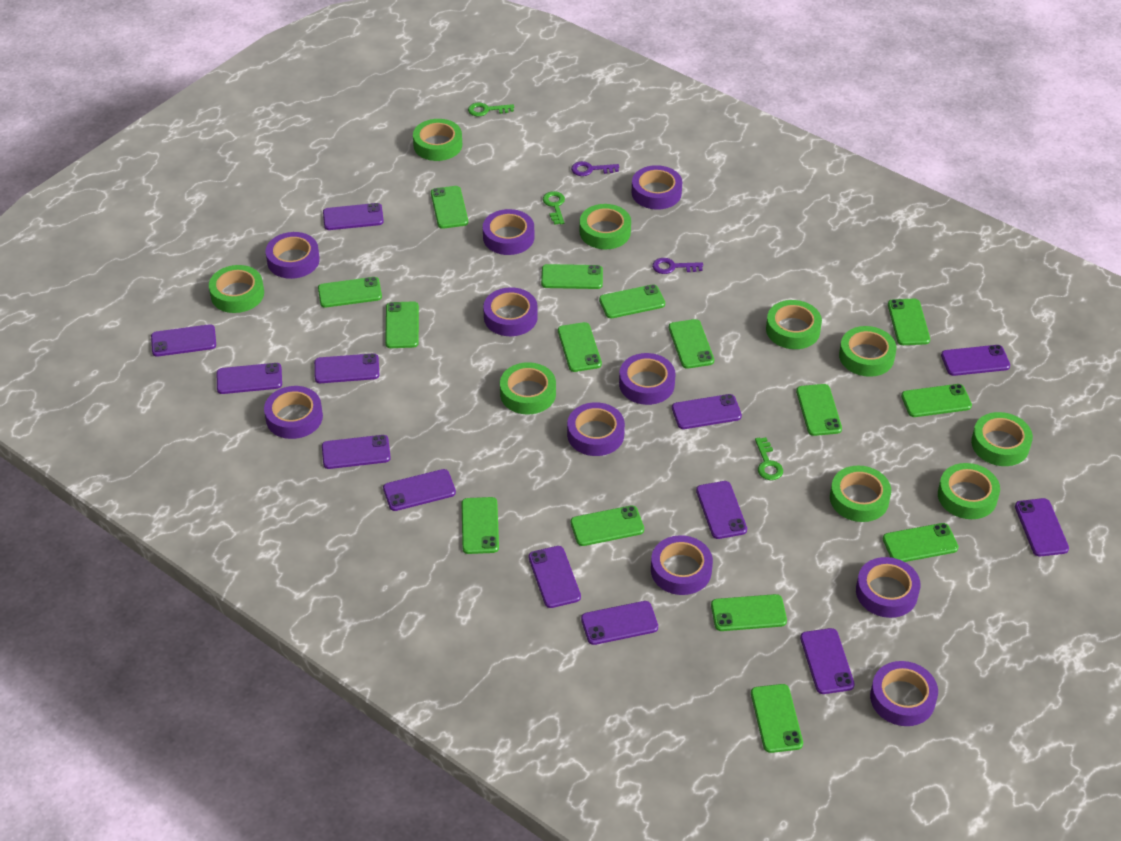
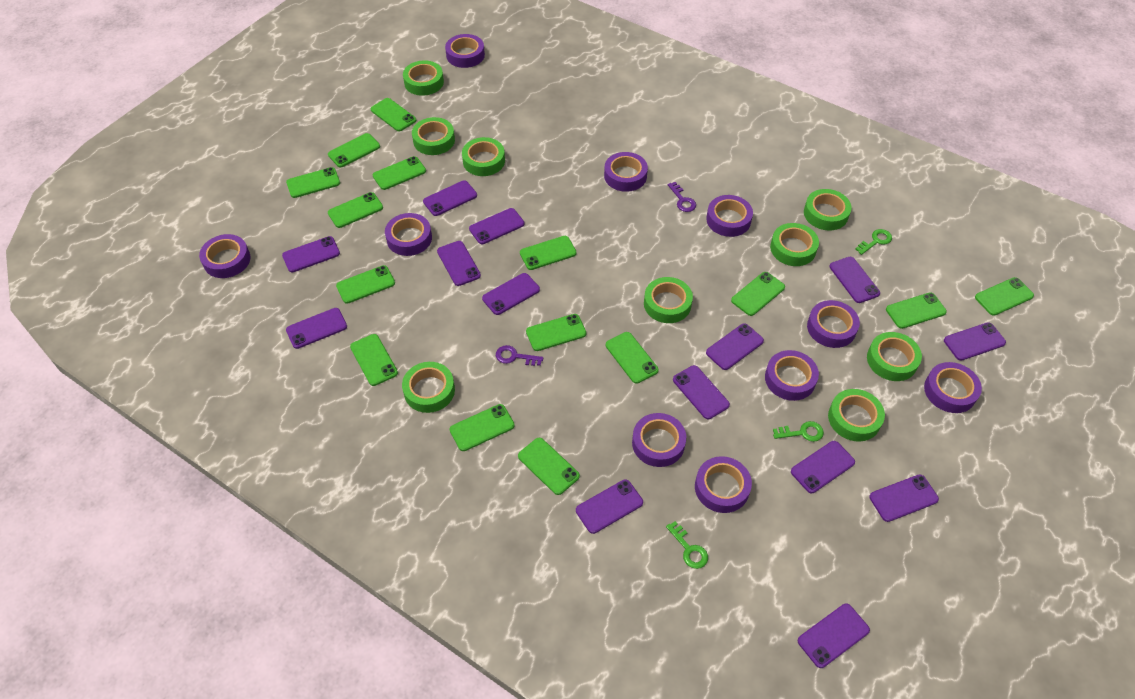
purple phone: [151,324,216,357] [217,363,282,394] [314,353,379,383] [322,435,391,469] [323,203,384,230] [383,469,456,511] [528,546,581,608] [581,601,658,645] [672,394,742,429] [696,481,747,539] [800,628,855,694] [941,345,1010,376] [1015,498,1069,556] = 13 -> [282,236,340,272] [286,308,347,349] [423,181,477,216] [437,241,481,286] [469,208,524,244] [482,273,540,315] [576,479,643,534] [673,365,730,419] [706,323,764,370] [791,441,855,493] [798,604,870,668] [830,257,880,303] [869,474,939,522] [944,322,1006,361] = 14

